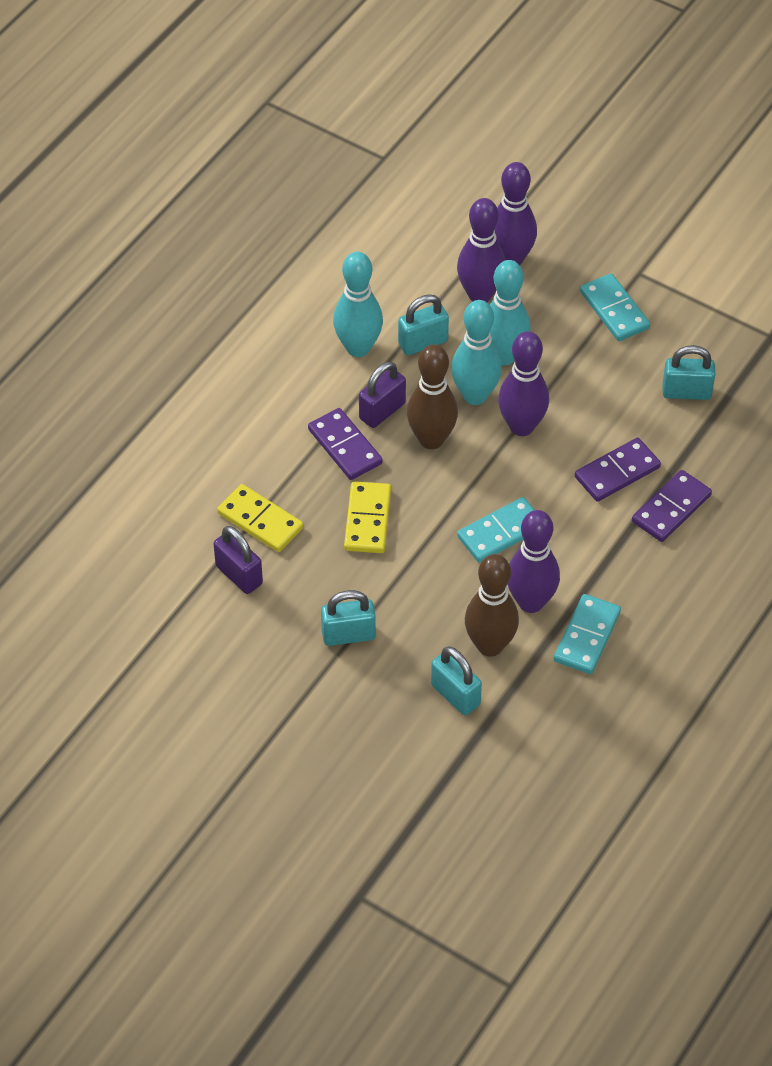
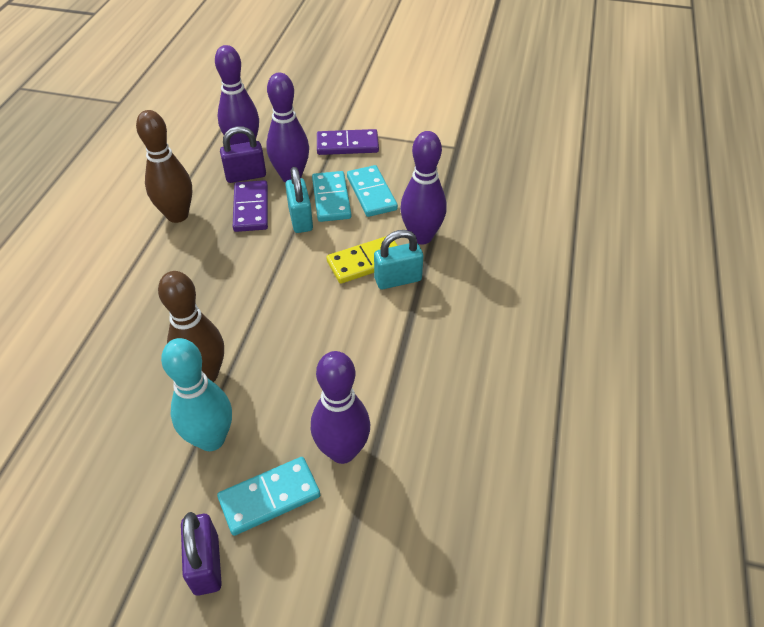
purple domino: [308,408,383,480] [575,438,661,502] [632,470,712,542] = 3 -> [233,180,268,232] [317,129,379,155] = 2
turquoise bowling pin: [333,252,383,357] [451,300,502,405] [490,260,531,365] = 3 -> [161,338,232,451] = 1
turquoise padlock: [321,590,376,646] [398,294,449,355] [431,647,482,715] [663,345,715,400] = 4 -> [285,167,313,233] [374,230,423,289] = 2
yellow domino: [217,484,303,552] [344,481,391,553] = 2 -> [326,236,398,284] = 1

